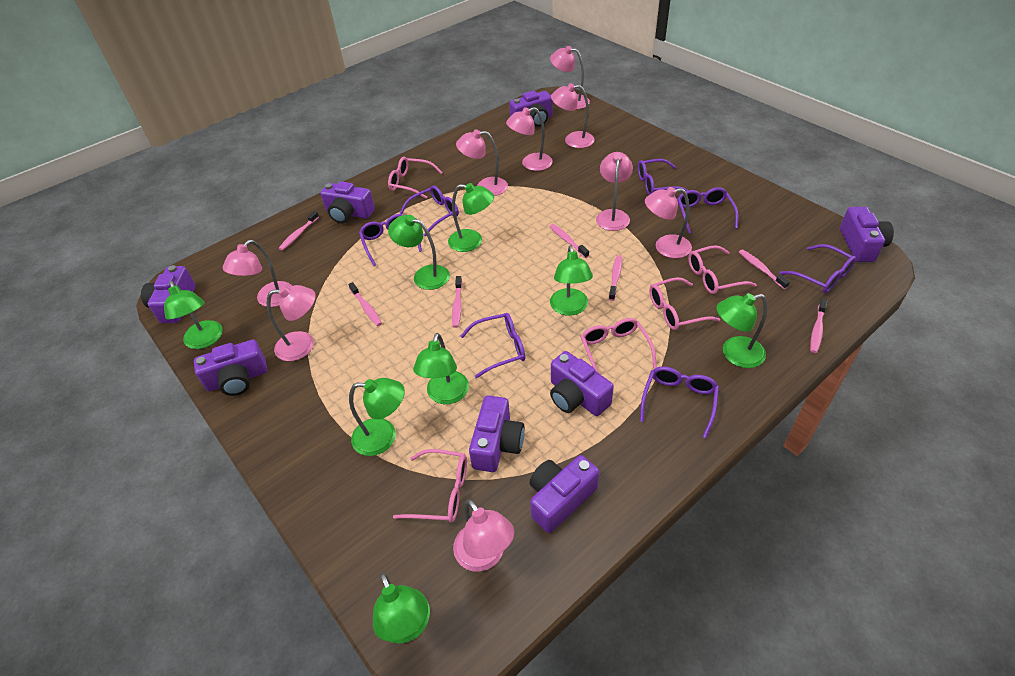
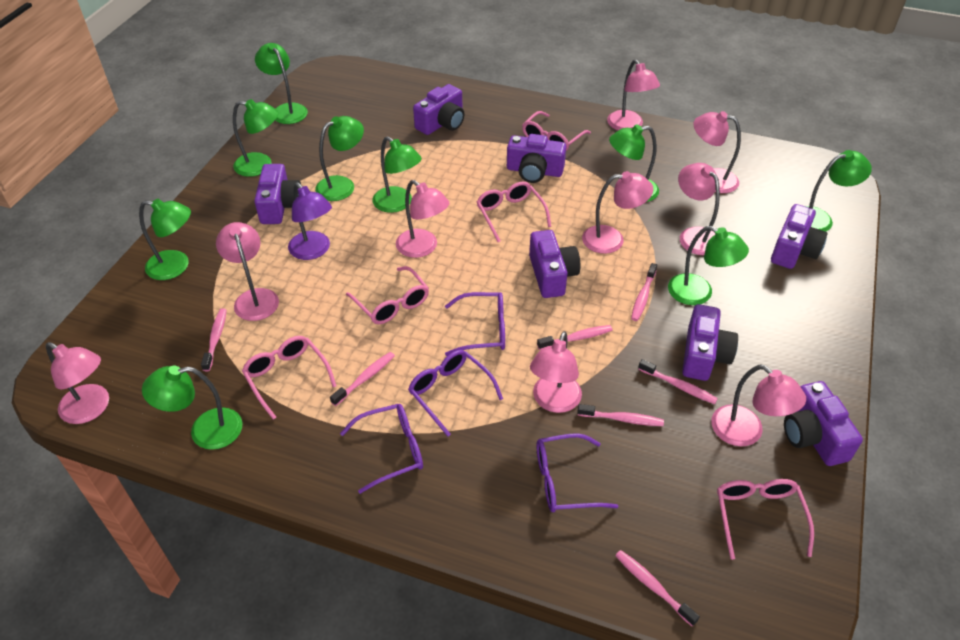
green lamp: [164,281,223,349] [349,378,405,456] [373,572,430,644] [388,215,450,290] [413,333,469,404] [448,183,494,252] [550,245,593,316] [716,293,767,368] = 8 -> [139,199,191,280] [142,366,242,450] [233,99,279,177] [255,43,308,124] [315,116,364,201] [372,136,422,213] [609,124,659,202] [668,226,749,305] [805,150,872,232] = 9
purple camera: [141,265,196,323] [194,340,267,396] [321,182,375,223] [469,395,525,472] [509,91,553,127] [530,455,599,533] [550,351,614,416] [840,207,894,262] = 8 -> [254,164,301,224] [413,84,464,135] [507,134,566,183] [529,230,580,298] [682,304,738,381] [771,204,828,269] [784,381,863,466] = 7
purple glasses: [359,214,422,266] [399,185,459,237] [461,313,525,378] [638,159,689,195] [640,367,719,438] [677,187,738,234] [779,244,856,293] = 7 -> [340,404,423,494] [408,350,503,437] [445,292,505,356] [537,433,619,512] = 4
purple lamp: none = 0 -> [288,182,332,260] = 1

